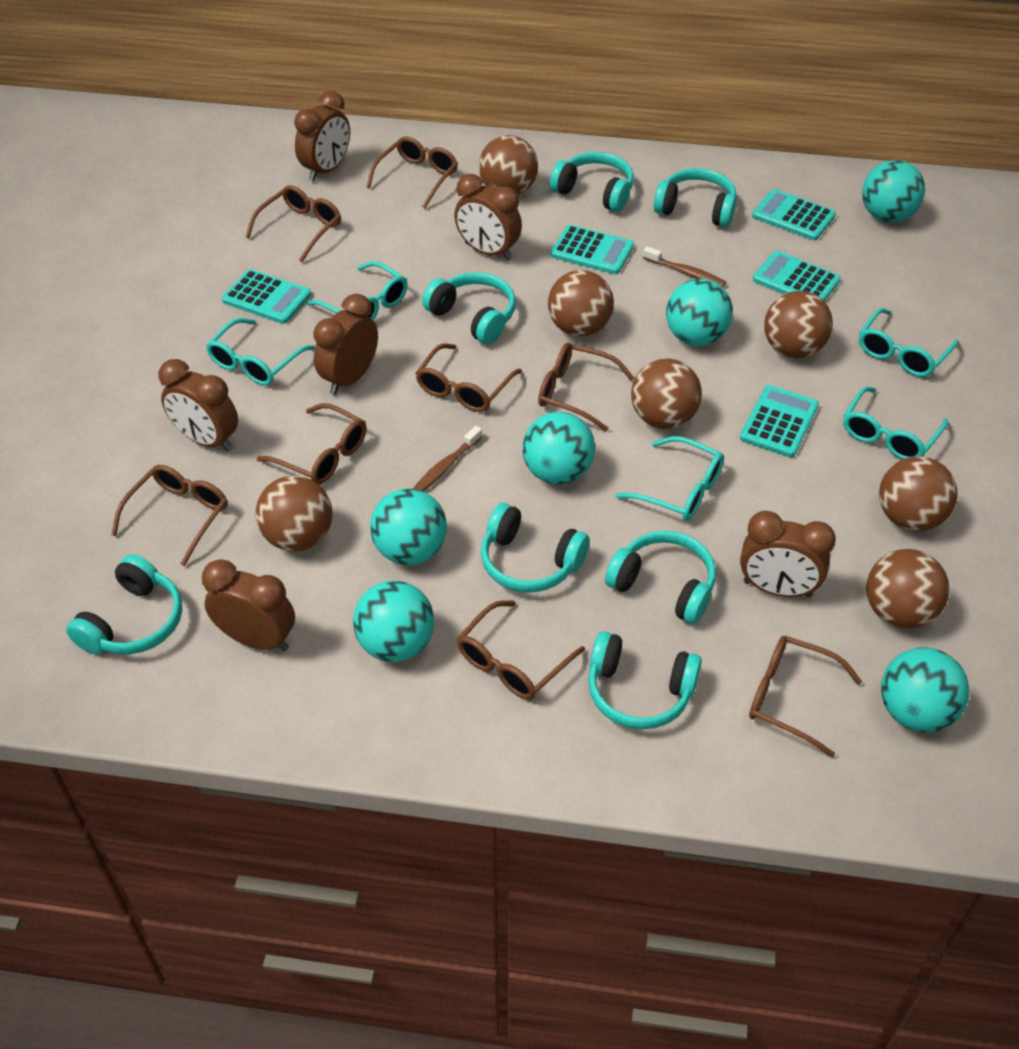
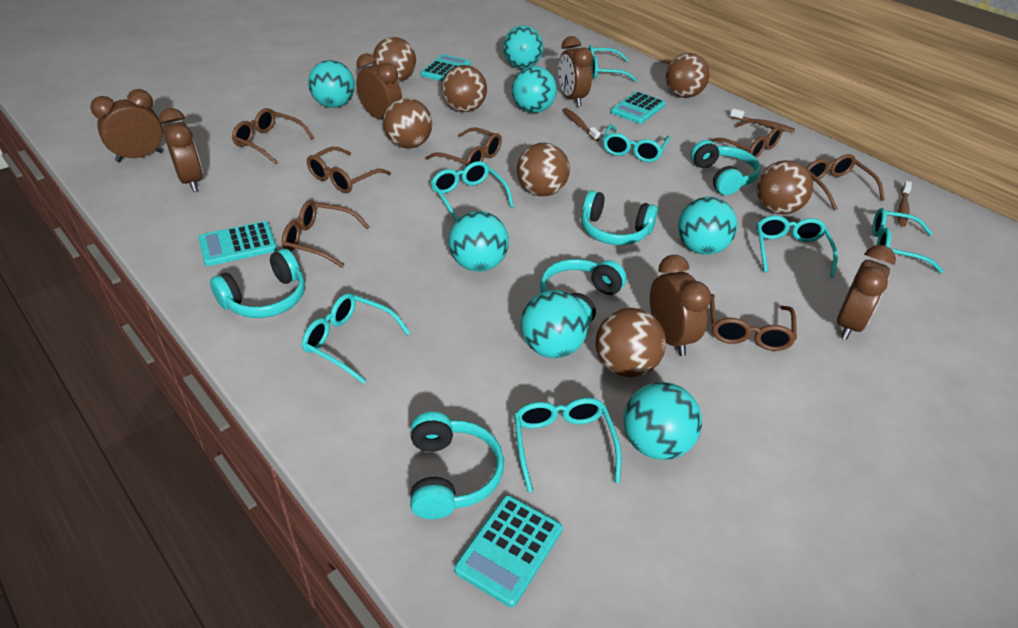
brown glasses: [111,465,228,566] [246,185,341,262] [257,403,366,484] [366,136,458,208] [416,343,522,412] [457,600,585,700] [538,343,634,431] [749,636,862,758] = 8 -> [232,108,314,164] [282,200,370,268] [307,147,391,193] [425,127,502,167] [710,119,782,158] [710,294,797,351] [806,154,885,210] = 7
brown toothbrush: [413,426,482,492] [643,246,727,287] = 2 -> [562,108,600,141] [730,109,795,133] [898,181,912,227] = 3
turquoise ball: [353,581,434,662] [370,488,447,565] [523,412,595,485] [666,279,733,346] [862,160,925,222] [881,647,969,732] = 6 -> [308,60,355,108] [449,211,509,272] [503,25,544,69] [512,66,557,113] [521,290,589,358] [623,382,702,460] [678,197,737,255] = 7
turquoise calculator: [222,269,311,324] [550,225,634,274] [740,385,819,457] [752,189,836,240] [753,251,841,301] = 5 -> [198,221,277,266] [421,54,471,81] [454,495,562,607] [611,92,666,124] = 4
turquoise glasses: [206,318,315,386] [307,261,408,320] [615,436,724,521] [843,386,948,460] [859,308,959,377] = 5 -> [302,293,410,384] [431,161,514,221] [514,398,621,492] [588,45,637,82] [603,124,670,162] [756,215,838,278] [872,208,944,273] = 7
turquoise headphones: [66,554,182,654] [422,272,516,344] [481,503,589,593] [550,152,634,212] [588,631,702,729] [605,531,716,624] [654,168,736,227] = 7 -> [210,249,305,318] [410,412,504,519] [540,259,626,324] [581,190,658,245] [691,140,761,195] = 5

